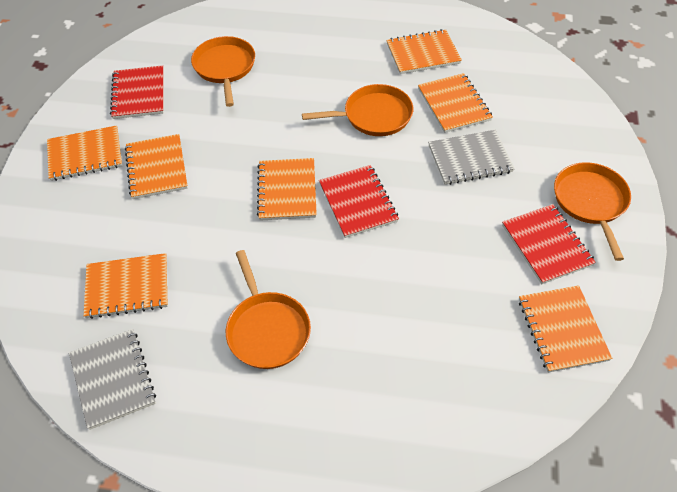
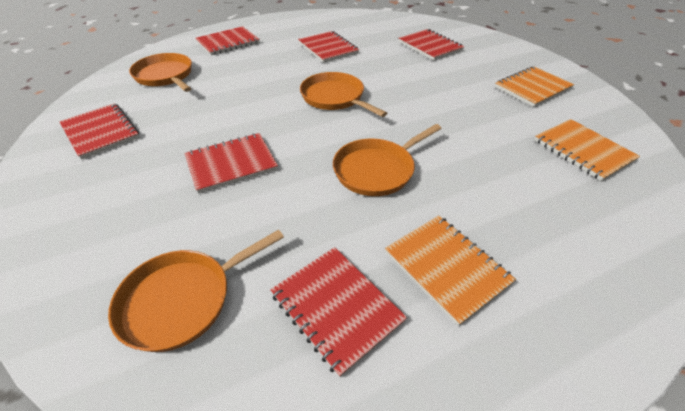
grey notebook: [69,329,156,430] [428,130,515,185] = 2 -> none = 0
orange notebook: [47,125,122,181] [83,253,168,319] [125,134,188,199] [257,158,317,221] [386,29,462,74] [418,73,493,133] [519,285,612,373] = 7 -> [385,215,516,326] [495,66,574,107] [535,119,640,181] = 3
red notebook: [110,65,164,119] [319,165,399,238] [502,204,596,284] = 3 -> [59,103,139,159] [184,133,278,194] [195,26,260,55] [270,247,407,377] [298,31,359,63] [398,29,464,60] = 6

